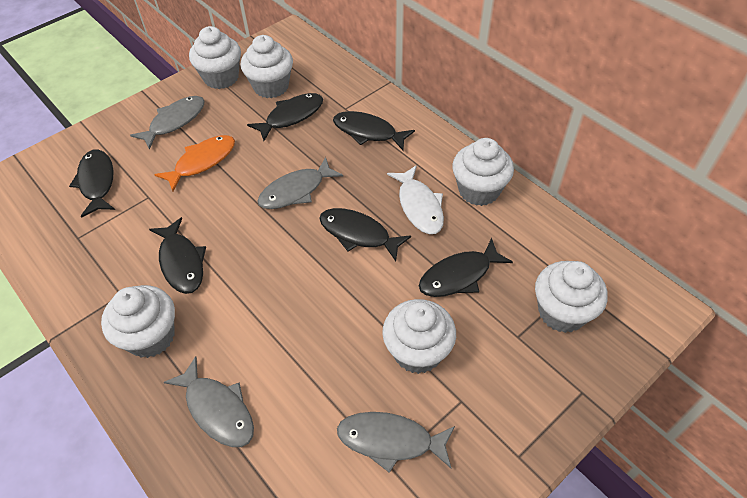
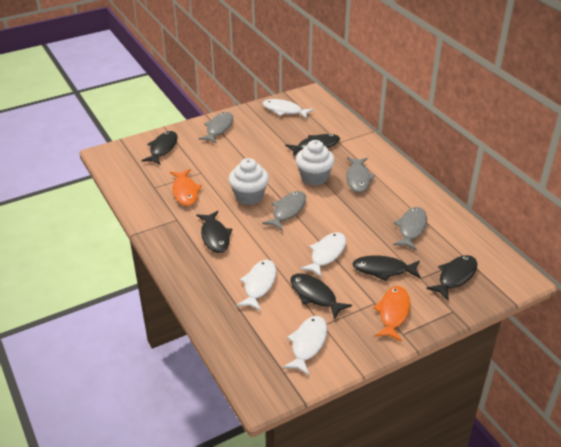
orange fish: [154,135,235,191] = 1 -> [170,169,202,206] [373,286,410,342] = 2
white cupcake: [101,285,175,358] [189,26,241,89] [241,35,293,98] [382,299,456,374] [452,138,514,206] [535,261,608,333] = 6 -> [229,158,269,205] [296,140,335,186] = 2
white fish: [387,165,444,234] = 1 -> [236,260,276,311] [262,99,314,119] [283,316,327,375] [300,232,346,278] = 4

